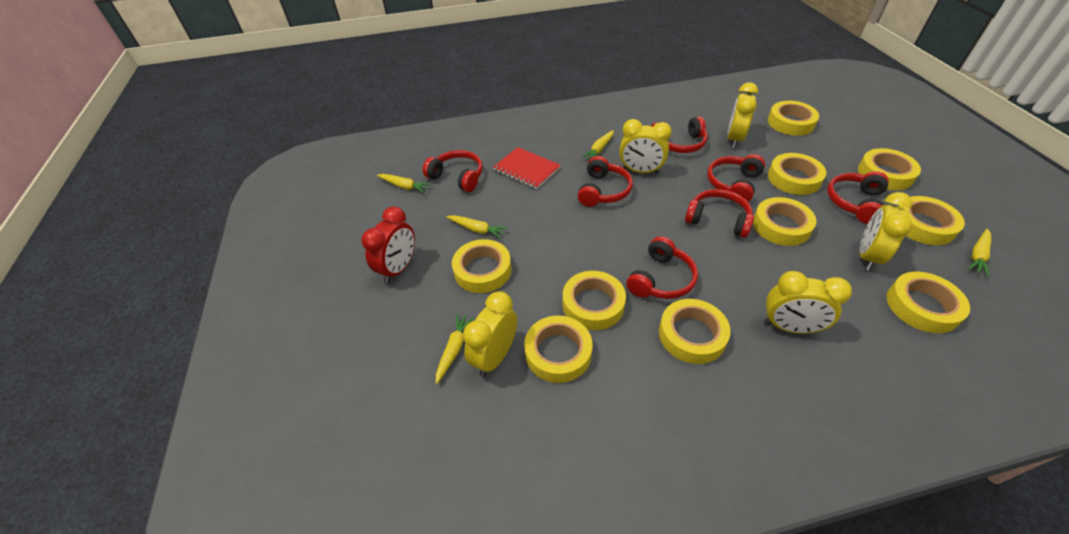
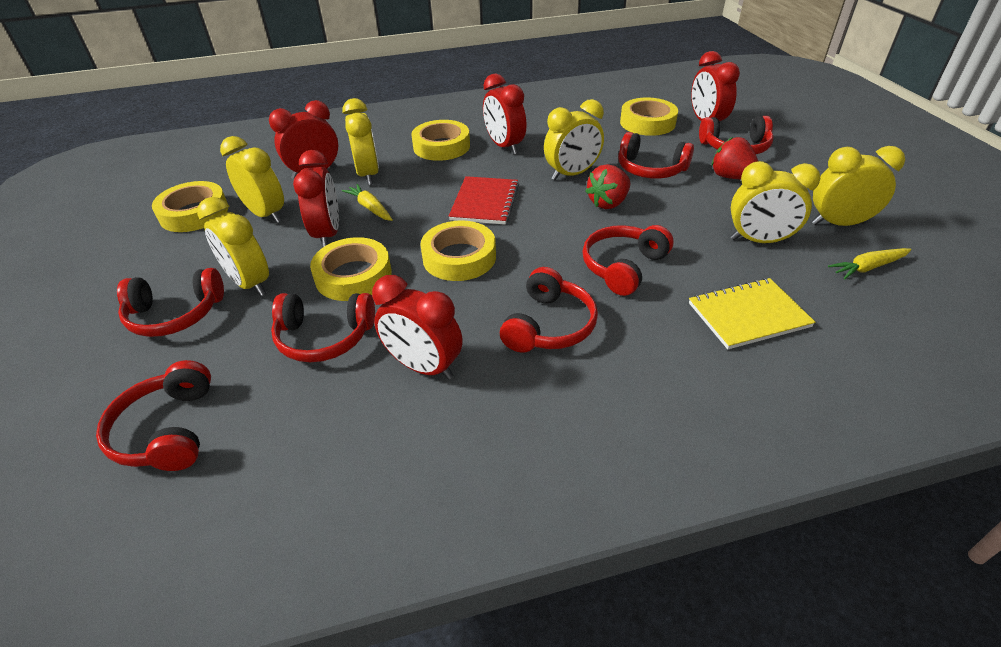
red clock: [361,206,415,283] = 1 -> [269,100,338,179] [293,150,339,248] [372,275,463,380] [483,74,527,155] [691,51,740,121] = 5
red strawberry: none = 0 -> [585,164,630,209] [712,137,758,179] = 2
yellow carrot: [377,174,431,193] [436,314,474,384] [446,215,508,239] [582,130,614,160] [968,229,991,277] = 5 -> [342,184,393,221] [828,248,912,279] = 2
yellow clock: [463,291,517,377] [619,119,672,174] [727,83,758,148] [764,271,852,334] [860,192,913,271] = 5 -> [197,197,269,296] [220,136,284,223] [342,98,379,185] [544,99,604,180] [731,161,820,243] [812,146,905,226] = 6
yellow notebook: none = 0 -> [689,278,816,349] = 1
yellow tape: [452,239,512,293] [524,316,592,383] [563,271,626,330] [659,299,731,364] [753,197,817,246] [768,101,819,136] [768,153,827,195] [858,148,921,190] [887,272,970,333] [898,196,965,245] = 10 -> [152,181,228,232] [310,237,392,301] [411,120,470,161] [420,220,496,281] [620,97,678,136] = 5

